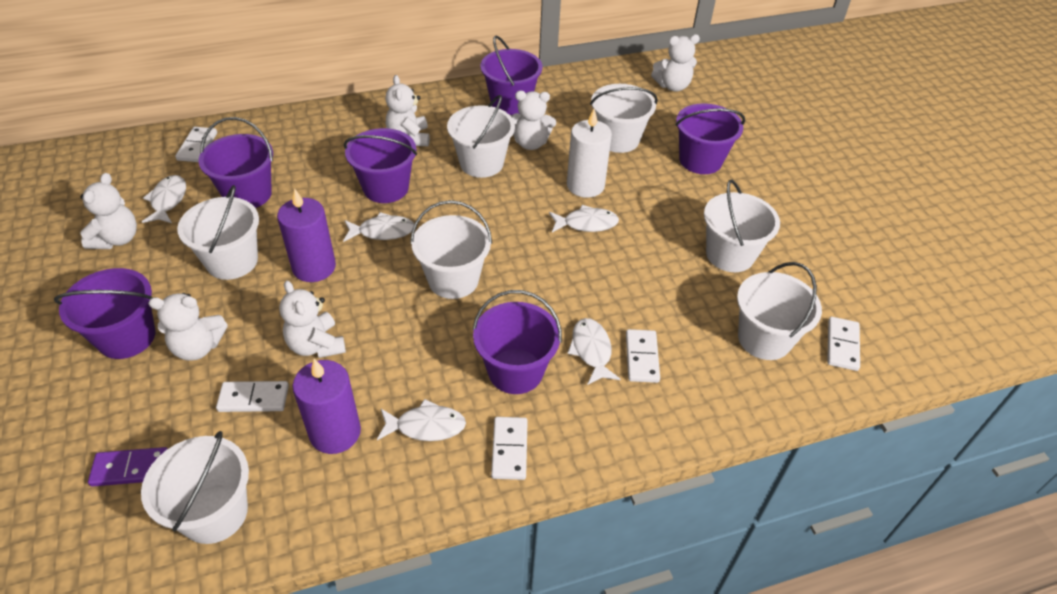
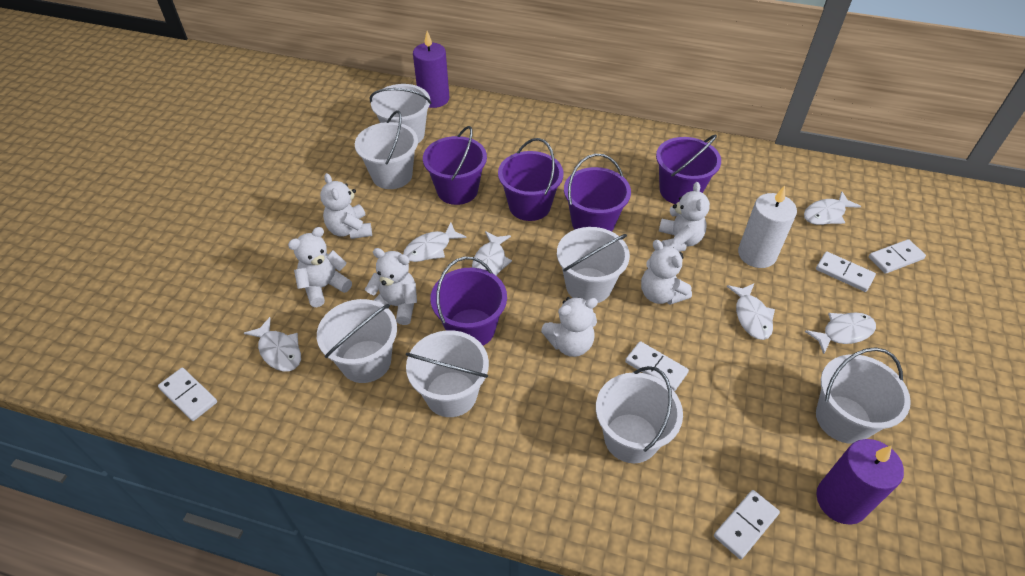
purple bucket: [54,268,156,359] [198,117,273,208] [344,128,417,203] [472,290,562,394] [480,36,542,115] [675,103,745,174] = 6 -> [423,126,487,205] [430,257,507,346] [498,138,564,221] [564,154,631,232] [656,134,721,204] = 5
purple domino: [88,447,168,487] = 1 -> none = 0
white fish: [142,175,186,223] [343,212,414,242] [377,399,466,441] [549,205,619,232] [567,318,621,385] = 5 -> [244,317,301,372] [403,223,467,262] [472,231,512,276] [727,283,775,340] [804,192,861,225] [805,312,876,354] = 6

